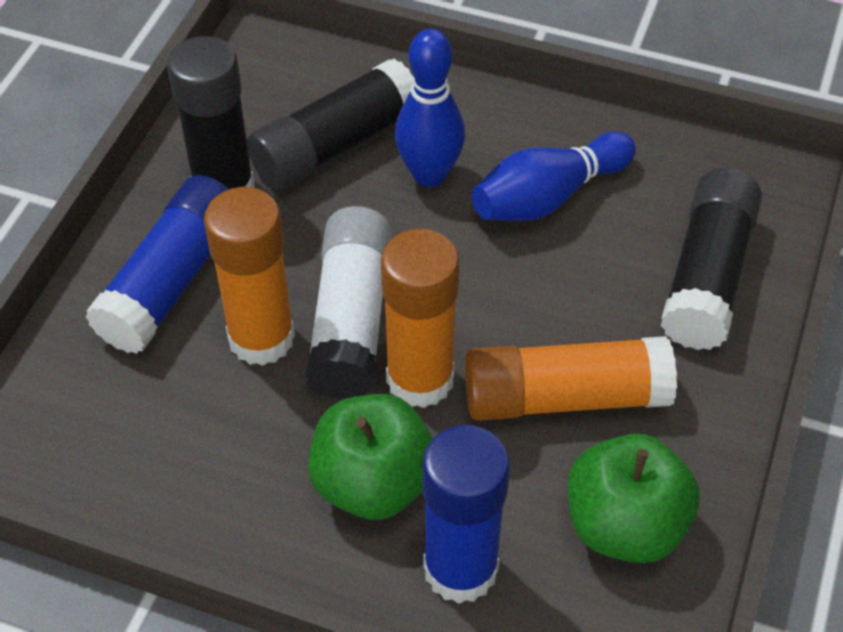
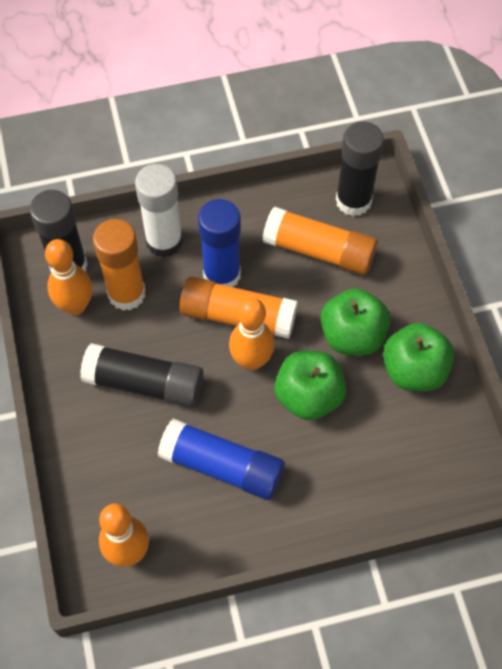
blue bowling pin: [395,29,465,187] [472,132,636,221] = 2 -> none = 0
green apple: [308,394,433,520] [568,433,700,563] = 2 -> [274,350,346,420] [320,288,390,356] [383,323,454,391] = 3
orange bowling pin: none = 0 -> [45,239,92,315] [99,504,149,567] [229,298,274,371] = 3

